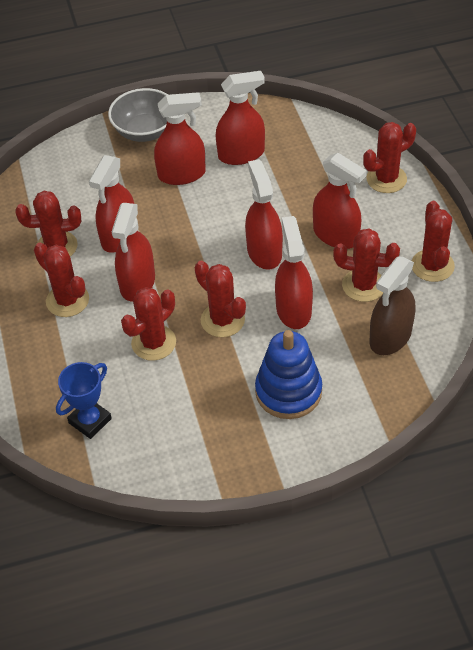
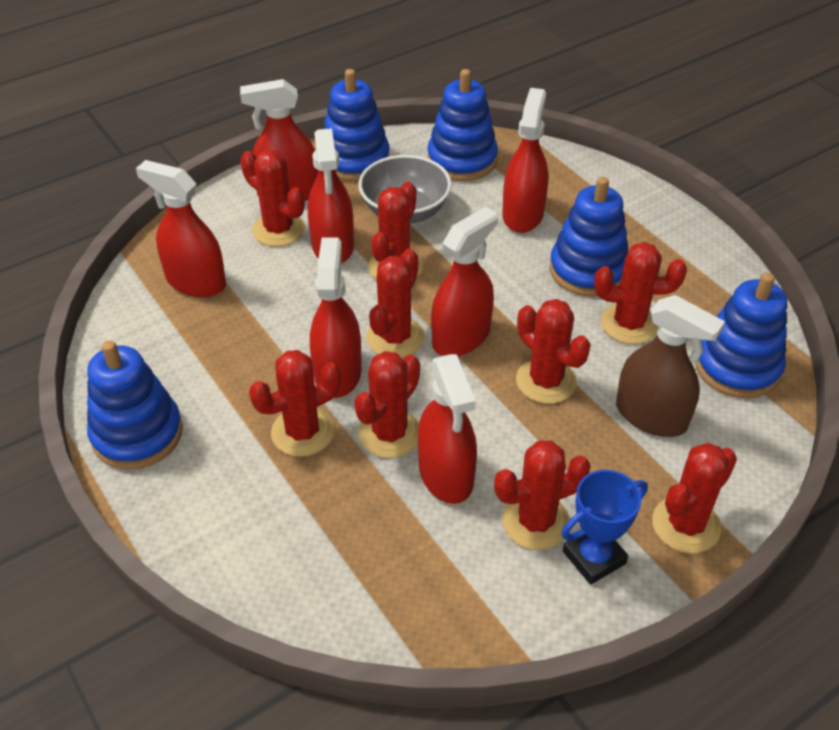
blue stacking toy: [255,330,322,419] = 1 -> [87,341,183,470] [324,69,390,181] [428,69,498,181] [549,177,628,297] [695,273,787,398] = 5
red cactus: [15,191,81,257] [34,243,89,317] [121,287,176,361] [195,261,246,337] [333,229,400,302] [363,122,416,193] [412,201,455,282] = 7 -> [240,150,305,246] [249,350,341,457] [354,351,420,458] [366,249,425,358] [368,182,423,280] [494,440,591,550] [516,299,591,404] [594,242,687,344] [652,443,737,554] = 9

